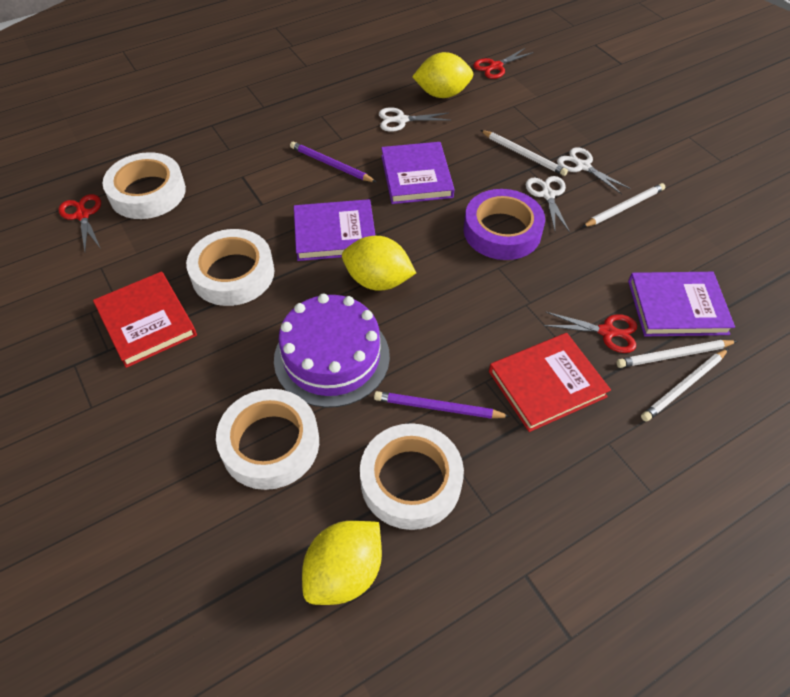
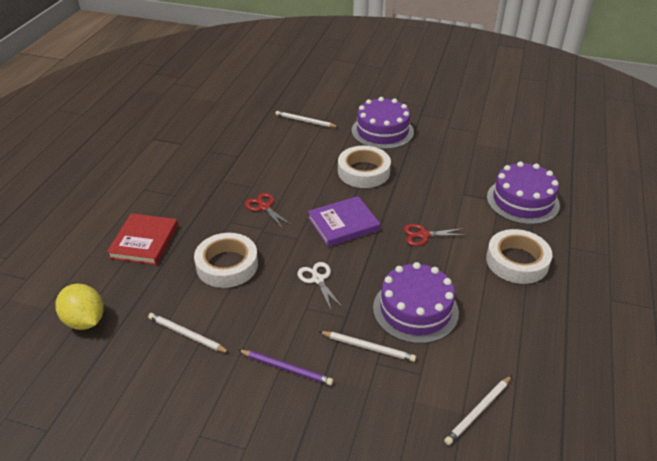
purple book: [294,199,375,261] [381,142,455,204] [628,272,735,336] = 3 -> [308,196,380,247] = 1
purple cake: [274,294,390,408] = 1 -> [352,97,414,149] [373,262,459,344] [487,161,560,225] = 3
purple pencil: [290,141,376,182] [374,391,511,419] = 2 -> [238,350,333,385] = 1
purple tape: [464,189,545,260] = 1 -> none = 0
red book: [93,272,197,368] [489,333,611,432] = 2 -> [107,213,178,265] = 1
red scissors: [58,194,101,252] [473,48,534,79] [543,312,637,353] = 3 -> [245,193,291,229] [404,224,467,246] = 2
white scissors: [379,107,450,132] [526,176,570,233] [557,147,630,194] = 3 -> [298,262,343,312] = 1
white tape: [102,152,186,219] [186,229,274,306] [216,389,319,490] [360,423,464,530] = 4 -> [194,233,258,288] [338,146,391,188] [486,229,552,284] = 3
yellow lemon: [302,521,382,605] [342,236,416,291] [412,52,474,98] = 3 -> [55,284,104,330] = 1

